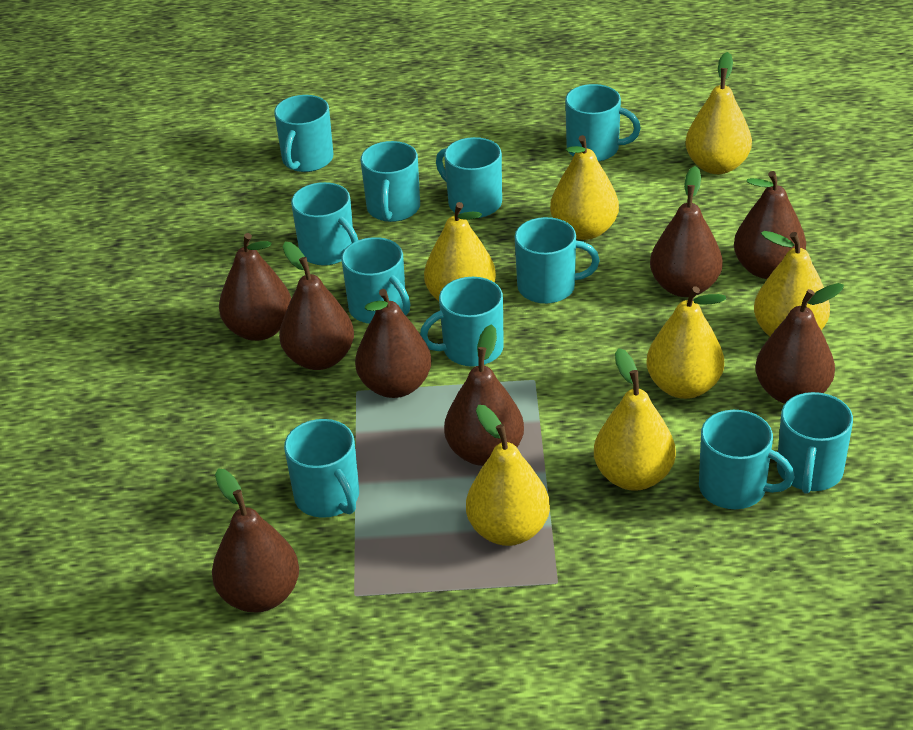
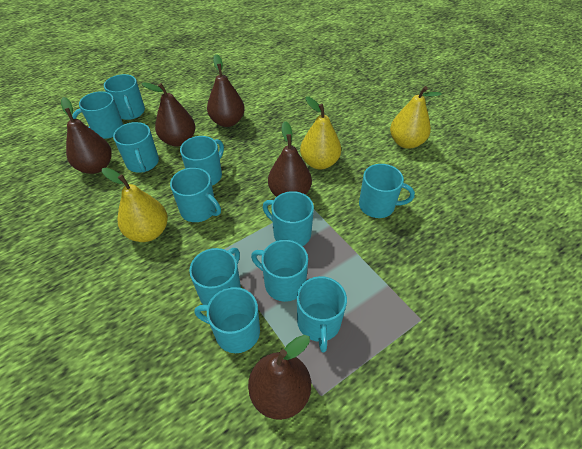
brown pear: [212,469,299,612] [219,233,291,341] [279,242,354,370] [355,289,431,398] [444,324,524,466] [650,166,723,297] [734,171,806,279] [756,283,844,404] = 8 -> [61,97,112,174] [141,82,195,147] [207,54,245,127] [248,335,311,420] [268,121,312,197] = 5
yellow pear: [424,202,496,301] [466,405,550,546] [550,135,619,240] [594,348,676,491] [647,286,726,399] [685,52,752,174] [754,231,830,336] = 7 -> [102,168,168,242] [300,96,341,169] [390,86,442,149] = 3

